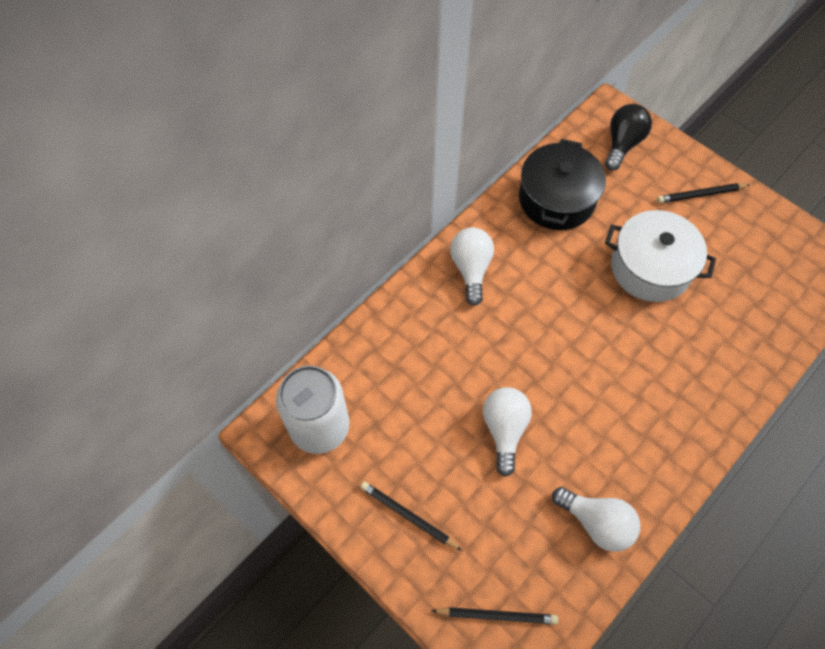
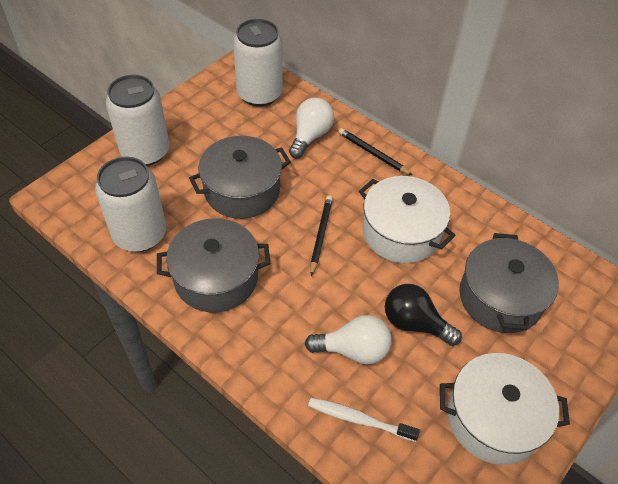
black pencil: [360,481,462,551] [431,607,558,625] [657,183,750,203] = 3 -> [310,195,333,276] [339,128,412,175] = 2
black pot: [519,139,606,230] = 1 -> none = 0
grey pot: none = 0 -> [157,218,270,312] [189,136,291,219] [460,233,559,333] = 3
white can: [276,366,349,454] = 1 -> [95,157,166,252] [106,75,170,166] [233,19,283,107] = 3
white light bulb: [450,227,494,306] [483,387,532,477] [552,487,640,552] = 3 -> [289,98,334,159] [305,315,392,365] = 2
white pot: [605,210,716,302] = 1 -> [359,176,456,263] [440,353,570,465] = 2
white toothbrush: none = 0 -> [308,398,420,442] = 1

